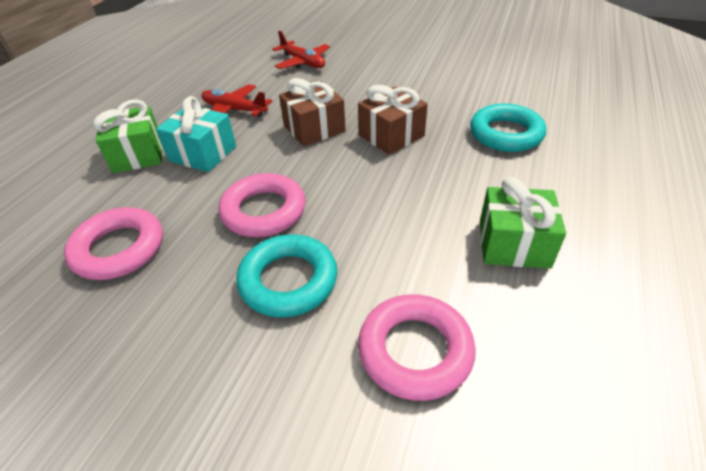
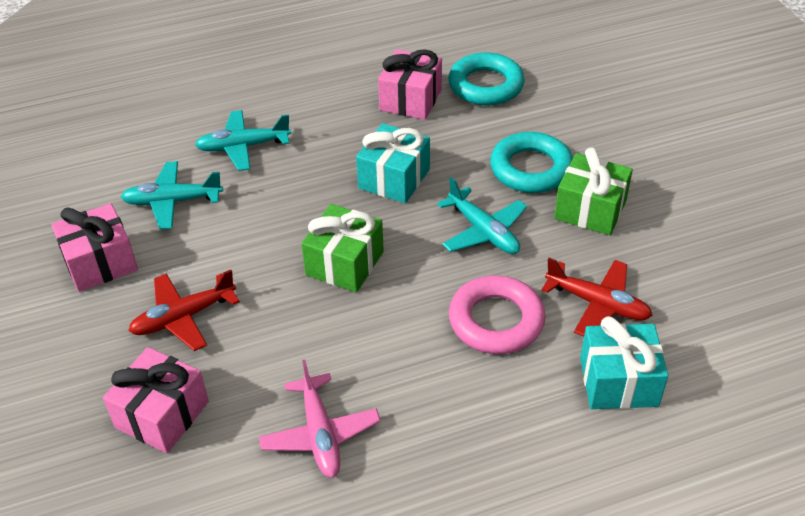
brown gift: [279,78,346,147] [358,85,428,155] = 2 -> none = 0
pink gift: none = 0 -> [51,203,138,292] [103,347,209,453] [378,49,442,120] = 3
pink plane: none = 0 -> [259,360,381,478] = 1
pink ring: [64,207,163,280] [218,173,306,237] [358,294,476,401] = 3 -> [449,275,545,354] = 1
turquoise gift: [156,96,236,172] = 1 -> [356,123,430,203] [580,316,668,409] = 2
turquoise plane: none = 0 -> [121,161,223,229] [195,110,291,171] [437,177,527,254] = 3

